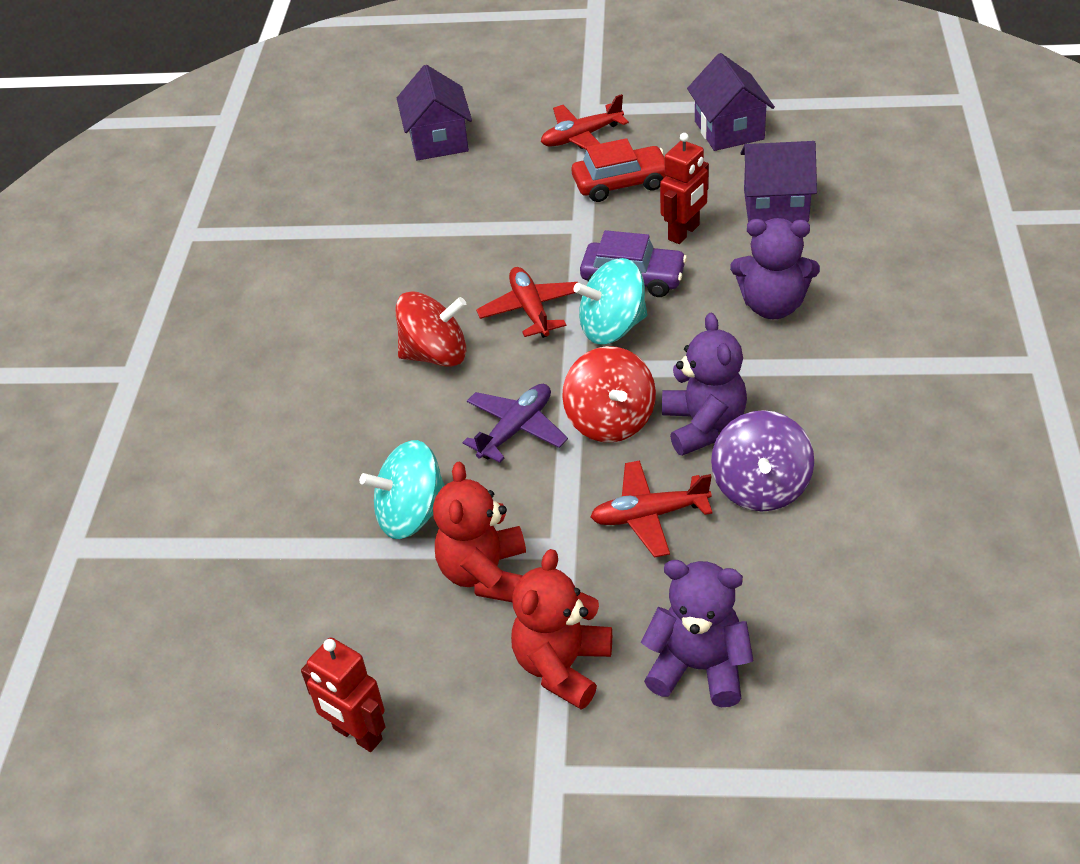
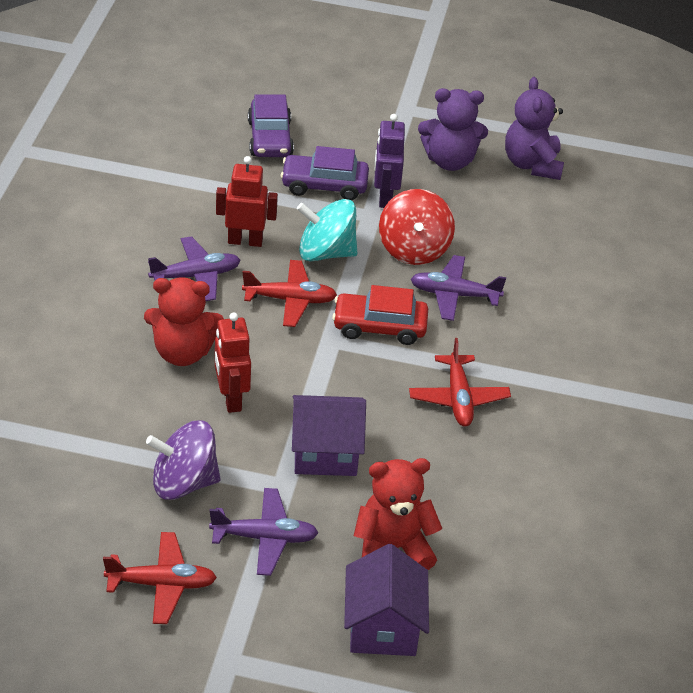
purple car: [580,230,687,297] = 1 -> [248,94,294,157] [281,146,369,200] = 2
purple house: [397,65,472,161] [687,53,775,151] [741,141,817,223] = 3 -> [292,395,366,476] [344,544,429,656] = 2
purple plane: [462,384,568,463] = 1 -> [148,236,240,301] [209,488,318,576] [411,255,506,321] = 3
purple robot: none = 0 -> [374,114,405,208] = 1
purple teddy bear: [641,560,754,707] [662,313,747,456] [730,218,820,319] = 3 -> [418,88,488,171] [505,77,564,180] = 2
red spinning top: [396,291,466,367] [562,346,656,443] = 2 -> [379,189,455,265] = 1
turquoise spinning top: [360,440,445,539] [574,258,647,345] = 2 -> [297,199,357,261] = 1

